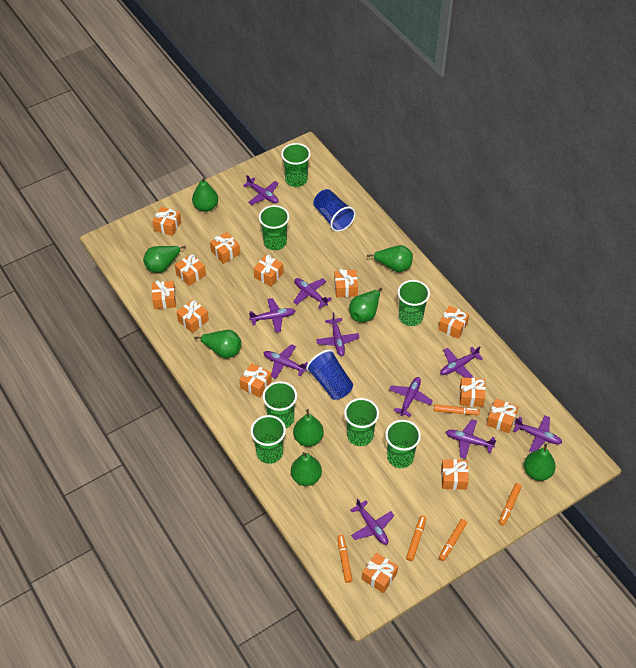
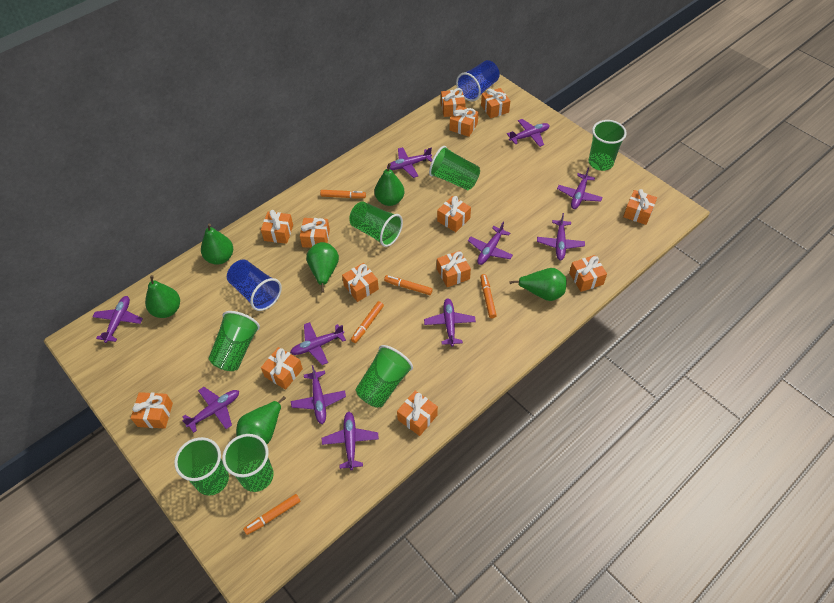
green pear: [143,246,186,273] [192,177,218,212] [194,330,241,358] [291,452,322,486] [293,409,324,446] [349,288,382,322] [367,245,413,272] [524,443,556,481] = 8 -> [145,275,180,318] [201,224,233,265] [236,396,286,444] [306,242,339,293] [374,163,404,206] [509,268,567,301] = 6
purple plane: [243,175,279,205] [249,298,295,333] [264,344,308,379] [293,278,332,308] [316,312,360,356] [350,499,394,545] [389,377,433,417] [440,346,483,378] [446,419,496,459] [513,415,562,452] = 10 -> [93,296,143,343] [182,387,239,433] [290,322,346,365] [291,365,346,424] [322,412,379,470] [387,147,433,178] [424,298,476,347] [468,222,513,265] [507,119,550,147] [537,213,585,260] [557,167,603,209] = 11

